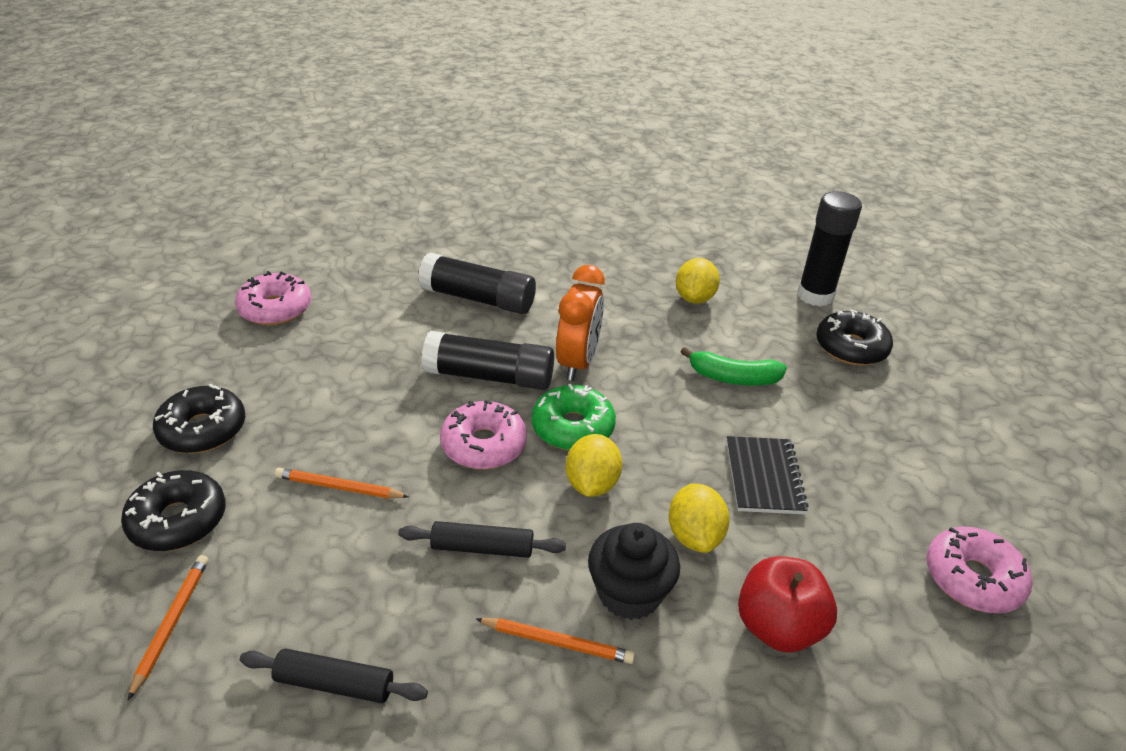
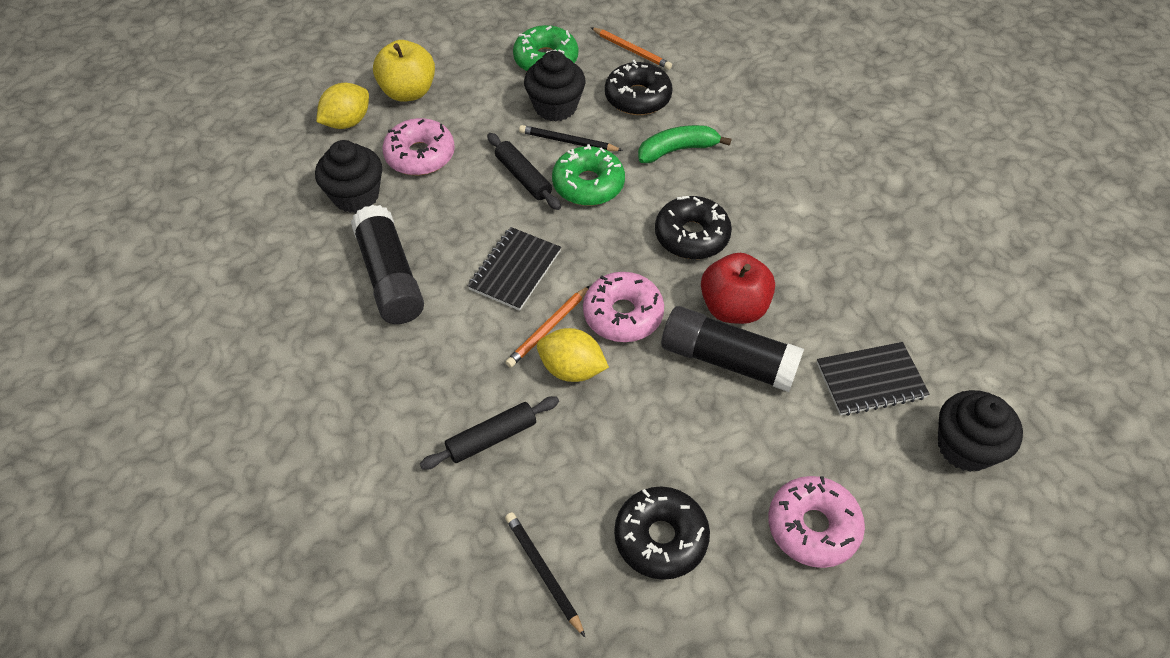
black cupcake: [588,523,680,620] = 1 -> [315,140,382,213] [524,51,585,121] [938,390,1023,472] = 3
black glue stick: [418,253,536,314] [422,331,554,390] [797,191,862,306] = 3 -> [351,205,424,324] [661,306,804,392] = 2
black notebook: [727,436,809,514] = 1 -> [468,227,561,311] [817,342,930,416] = 2
black pencil: none = 0 -> [505,512,585,637] [519,125,623,151] = 2
green donut: [532,384,616,450] = 1 -> [513,25,578,71] [552,144,625,206] = 2
orange clock: [556,265,605,381] = 1 -> none = 0
orange pencil: [127,555,209,701] [275,468,409,499] [476,618,635,664] = 3 -> [505,286,590,368] [591,27,672,70] = 2
yellow apple: none = 0 -> [373,40,435,102] = 1
yellow lemon: [566,434,622,497] [669,483,730,553] [676,258,720,304] = 3 -> [316,83,369,129] [537,328,609,382] = 2

